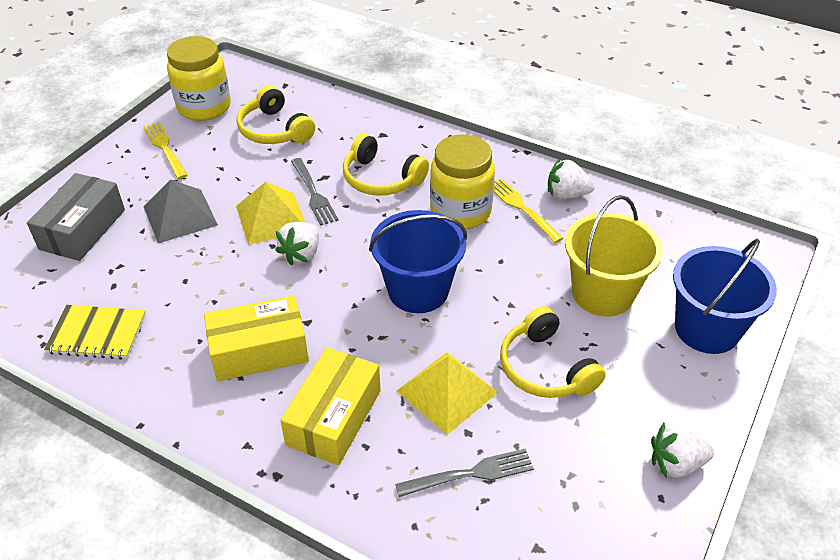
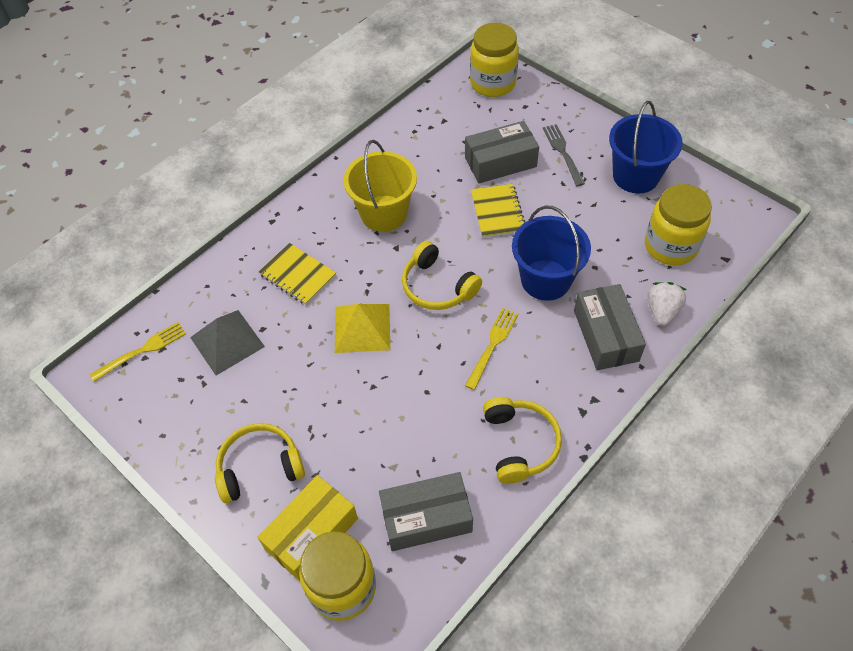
grey box: [27,173,125,261] = 1 -> [379,472,473,551] [465,121,539,183] [574,284,646,370] = 3
grey fork: [291,158,339,225] [395,449,534,497] = 2 -> [543,124,585,186] = 1
white strawberry: [275,222,319,266] [548,159,595,199] [651,423,714,478] = 3 -> [648,282,686,326] = 1
yellow box: [204,295,309,381] [280,347,381,465] = 2 -> [257,475,358,581] = 1
yellow jar: [167,36,231,121] [430,134,495,229] = 2 -> [299,531,376,621] [470,23,519,97] [645,184,712,265] = 3
yellow notebook: [44,305,146,360] = 1 -> [259,243,336,305] [471,184,525,238] = 2
yellow pyramid: [236,182,305,245] [397,352,498,435] = 2 -> [335,304,390,353] = 1

